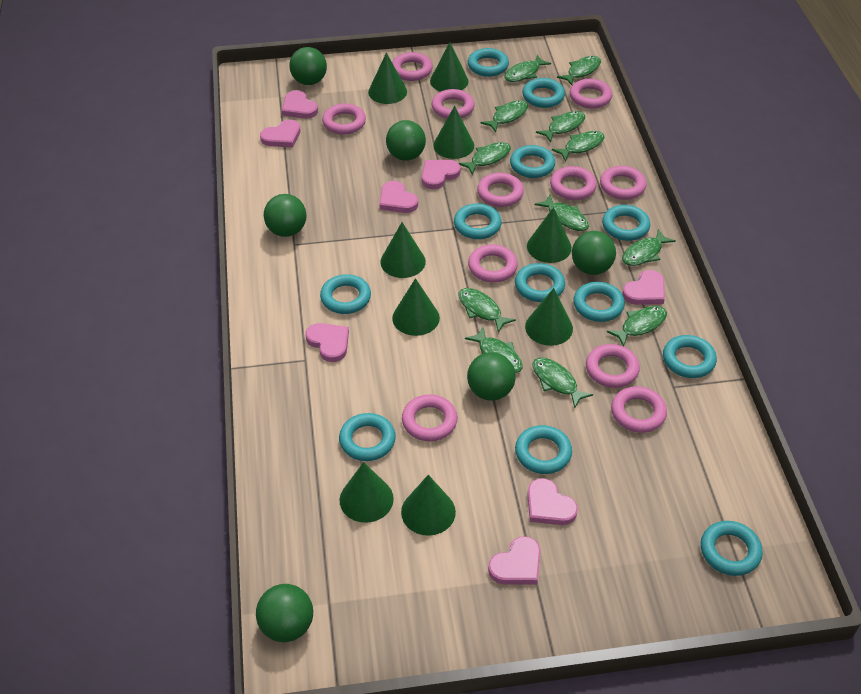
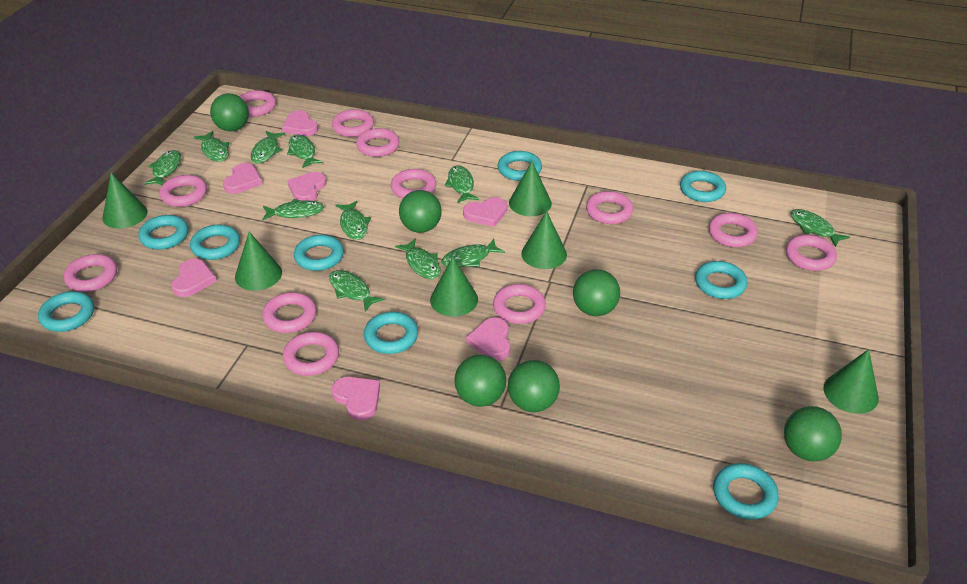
green cone: [339,462,394,523] [368,52,407,104] [380,222,426,278] [392,278,440,336] [401,475,456,536] [430,42,469,92] [433,106,474,159] [525,288,573,346] [527,207,572,263] = 9 -> [103,173,147,229] [235,232,282,291] [430,256,478,317] [509,161,552,216] [521,211,567,269] [823,349,879,414] = 6
green fish: [458,288,516,333] [459,142,511,175] [465,326,523,373] [480,100,528,132] [505,55,551,82] [532,358,593,409] [534,195,589,231] [536,111,585,143] [552,131,605,161] [557,56,601,85] [607,306,667,347] [622,229,676,266] = 12 -> [144,150,181,185] [194,131,229,162] [251,131,285,163] [262,199,324,221] [287,135,323,168] [329,270,384,312] [336,201,371,240] [395,238,441,279] [441,239,505,267] [445,165,479,203] [790,209,850,247] = 11
pink heart: [260,120,301,148] [282,90,318,118] [306,323,349,362] [379,181,418,213] [422,160,461,189] [488,536,540,584] [527,478,578,525] [622,270,665,305] = 8 -> [171,259,217,297] [223,163,263,194] [282,110,318,136] [287,172,326,201] [331,377,380,421] [463,197,507,227] [466,317,510,361] = 7
pink ring: [322,103,366,135] [392,52,433,81] [402,394,458,441] [432,89,475,119] [468,244,518,282] [477,173,524,207] [550,166,597,200] [570,79,612,109] [586,344,640,388] [600,166,647,200] [611,386,667,433] = 11 -> [64,254,117,292] [160,175,207,207] [239,90,276,117] [262,292,316,333] [283,332,339,376] [332,109,374,137] [356,128,399,157] [391,169,436,198] [493,284,546,324] [586,191,633,224] [709,213,758,247] [786,235,837,271] = 12
turquoise ring: [320,274,371,314] [339,413,396,461] [454,203,502,239] [468,48,509,77] [510,145,555,178] [515,263,565,302] [515,425,572,474] [522,78,565,108] [573,282,625,322] [602,205,650,241] [663,335,717,378] [701,521,763,576] = 12 -> [38,291,94,332] [138,215,188,250] [190,224,240,260] [294,235,344,271] [364,312,418,354] [498,151,542,181] [680,171,726,202] [695,261,747,299] [713,463,779,520] = 9

